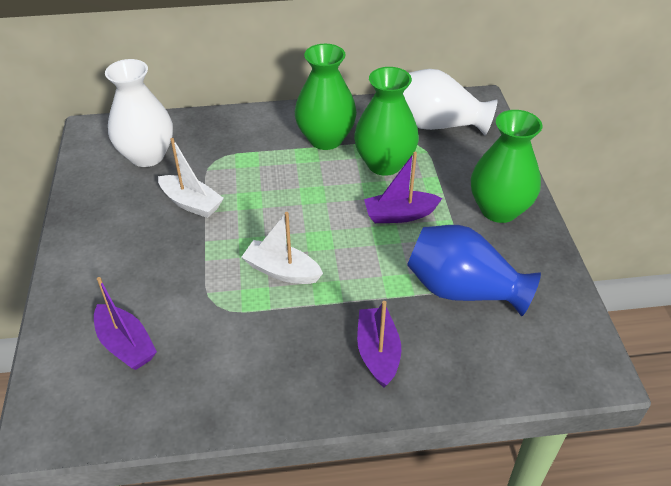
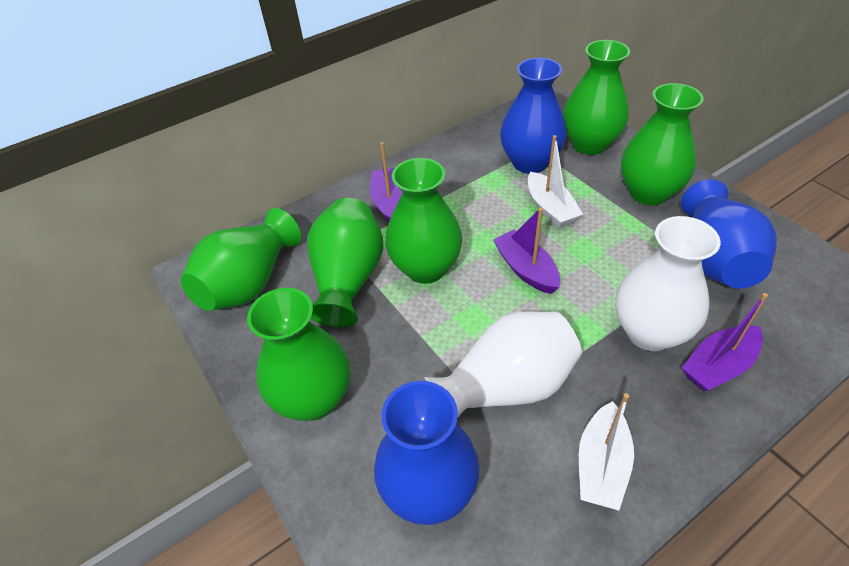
blue vase: [407,225,541,316] = 1 -> [374,381,480,525] [500,58,567,174] [681,179,777,288] = 3
green vase: [295,44,357,150] [354,67,419,176] [471,110,543,223] = 3 -> [181,208,301,311] [247,288,350,421] [307,198,383,327] [385,158,462,284] [563,40,630,155] [621,83,704,205] = 6

